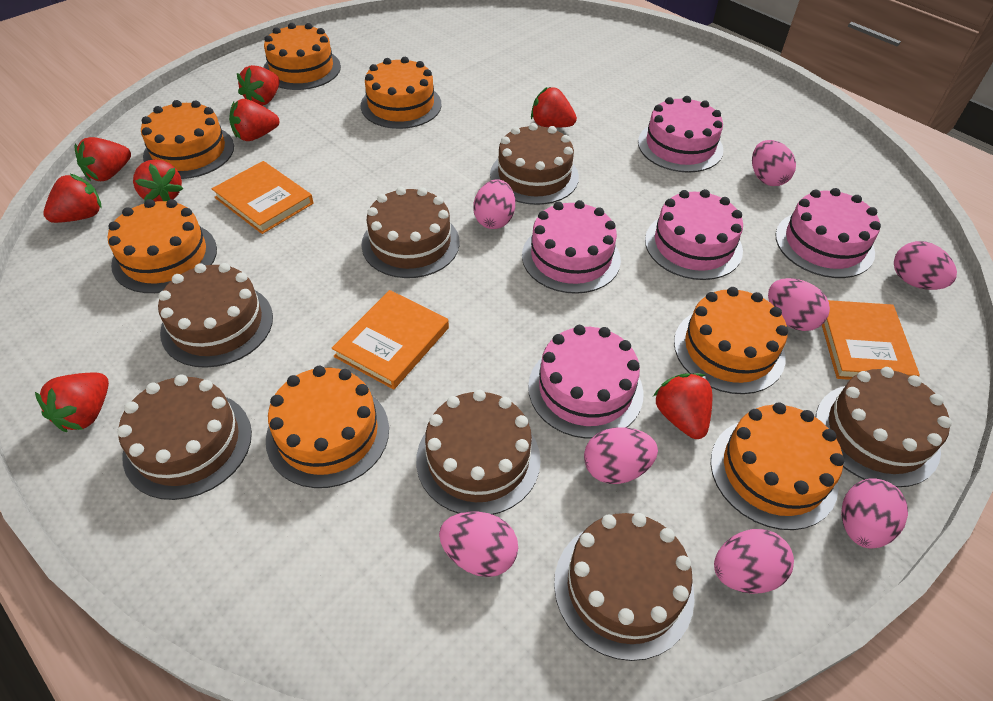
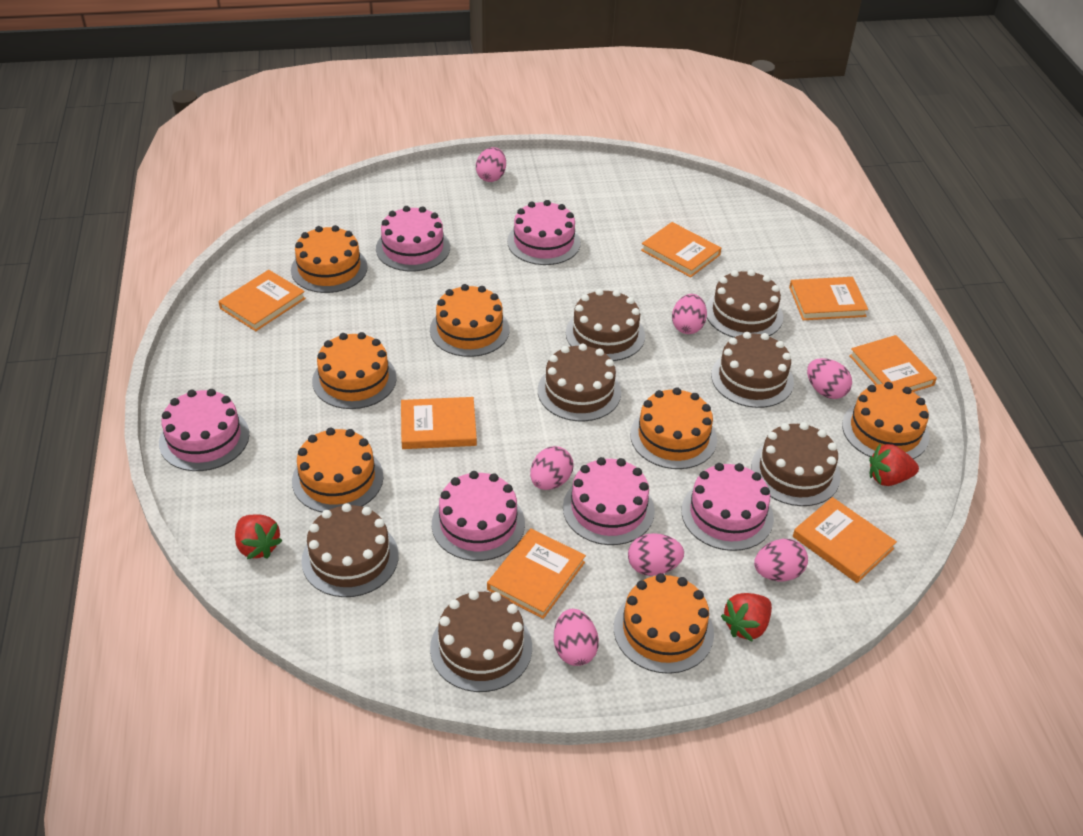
orange book: [212,161,314,234] [332,290,449,390] [822,300,920,380] = 3 -> [218,270,306,331] [401,397,477,449] [487,528,586,619] [641,222,721,277] [789,277,868,320] [793,497,897,583] [849,335,937,392] = 7
pink cake: [522,200,621,294] [528,325,644,439] [638,96,723,173] [645,189,743,280] [776,188,881,278] = 5 -> [159,389,249,471] [376,206,450,272] [432,471,525,561] [507,200,581,265] [563,457,655,545] [681,463,774,551] = 6
pink egg: [439,512,518,577] [473,179,515,229] [584,427,658,484] [714,529,794,594] [752,140,796,186] [768,278,830,331] [841,479,908,549] [894,241,957,290] = 8 -> [476,147,506,182] [530,446,574,490] [554,609,599,666] [628,533,684,576] [672,294,707,334] [754,539,808,581] [807,358,852,399] = 7
red strawberry: [35,373,109,432] [44,174,101,223] [74,137,131,181] [133,159,184,202] [229,99,279,141] [237,65,280,106] [531,87,577,128] [653,373,712,439] = 8 -> [235,514,283,559] [721,593,772,642] [869,444,919,486] = 3

